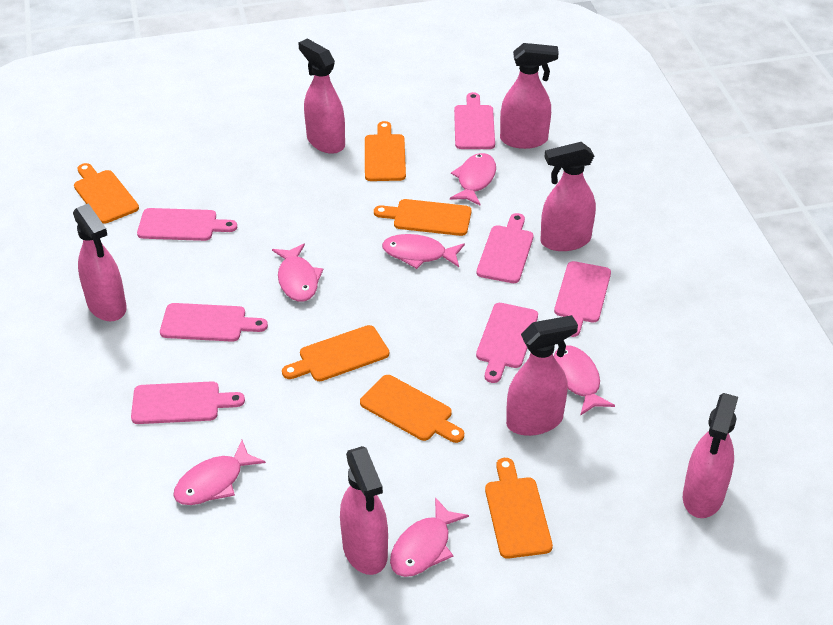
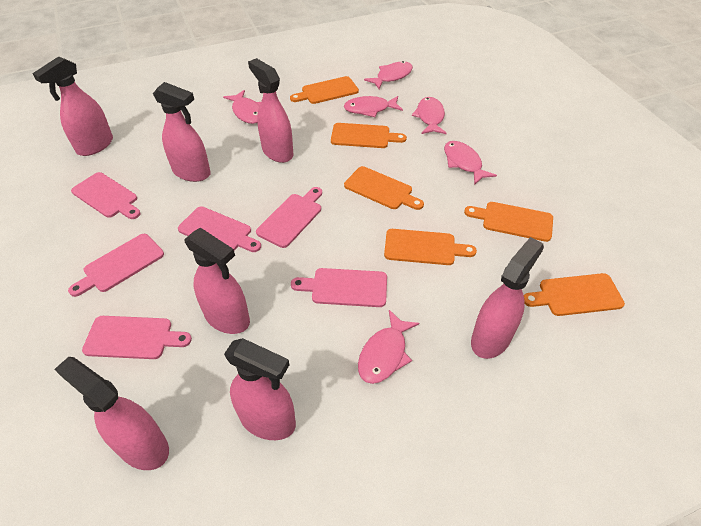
pink cutting board: [131,381,245,424] [137,208,237,241] [160,303,268,342] [454,92,495,149] [476,303,538,383] [477,213,534,283] [554,261,611,337] = 7 -> [68,234,164,297] [71,172,141,219] [82,316,192,359] [178,206,261,252] [256,187,322,248] [291,268,387,307] = 6

